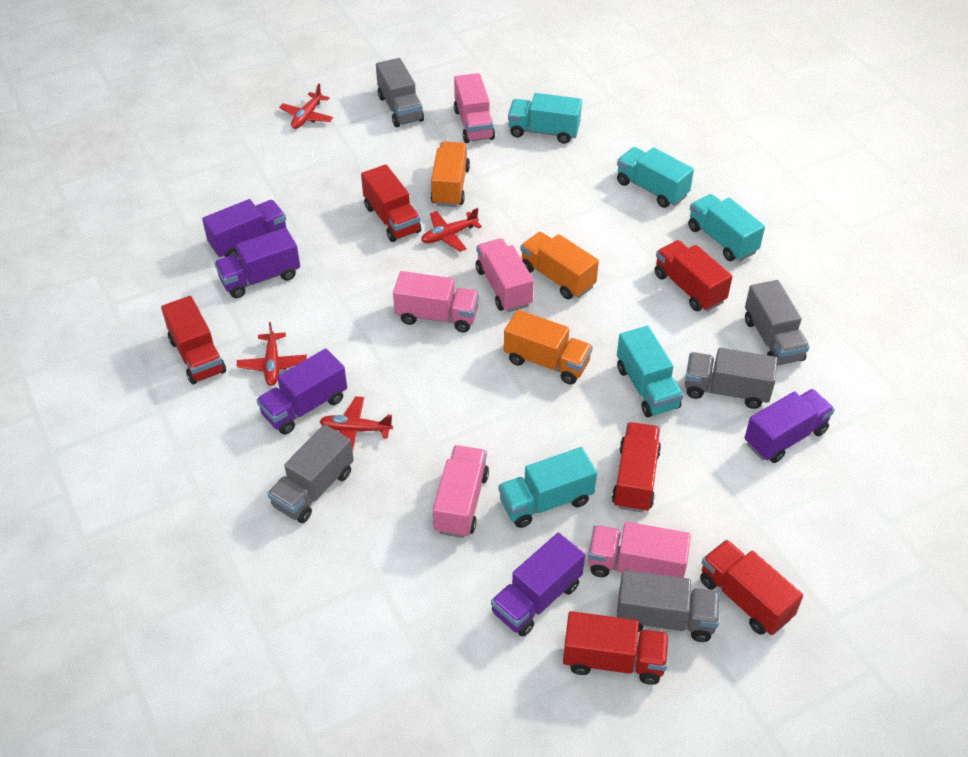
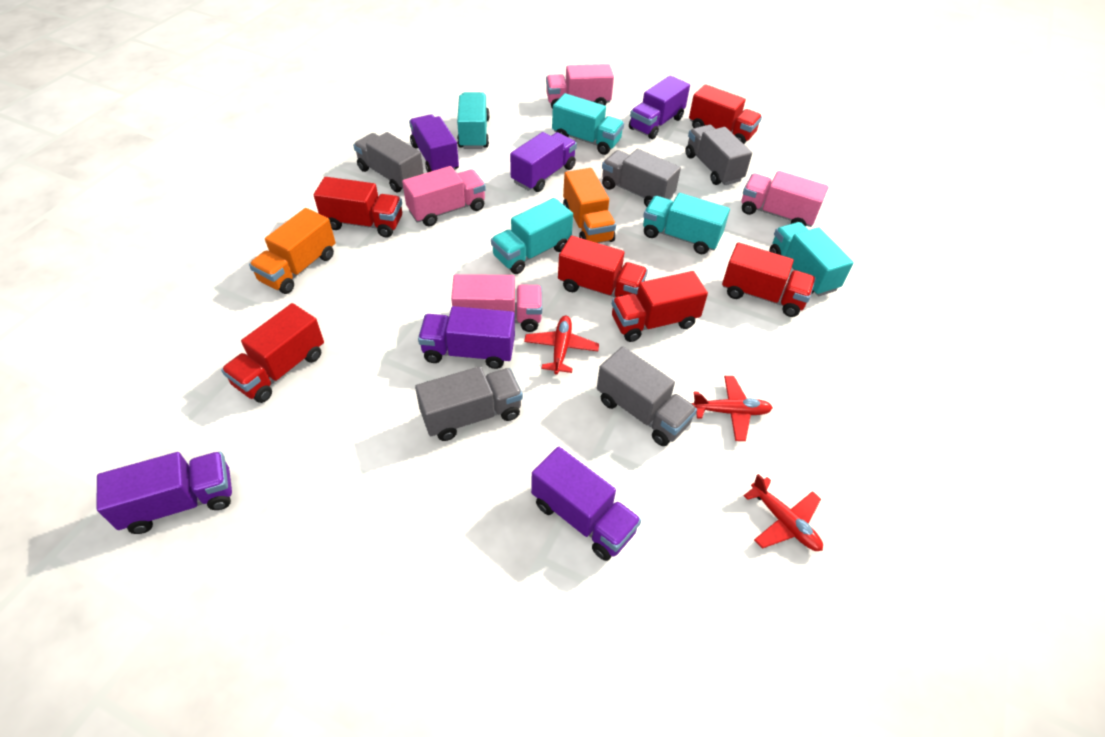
orange truck: [431,142,470,207] [504,310,593,384] [520,232,599,299] = 3 -> [249,208,336,294] [563,168,616,243] = 2
pink truck: [393,271,479,332] [433,445,489,538] [454,73,495,143] [476,238,534,312] [588,522,691,578] = 5 -> [402,166,486,226] [451,274,542,332] [546,64,614,109] [741,171,829,227] = 4
purple truck: [202,199,286,258] [214,228,300,298] [256,349,347,435] [491,533,585,637] [745,389,835,463] = 5 -> [96,452,232,534] [409,114,459,172] [418,306,515,369] [510,132,577,192] [531,447,641,561] [629,76,690,139] = 6
red plane: [237,322,307,386] [279,84,333,129] [319,396,393,451] [421,208,482,252] = 4 -> [524,316,599,375] [692,376,773,441] [744,474,823,551] = 3

